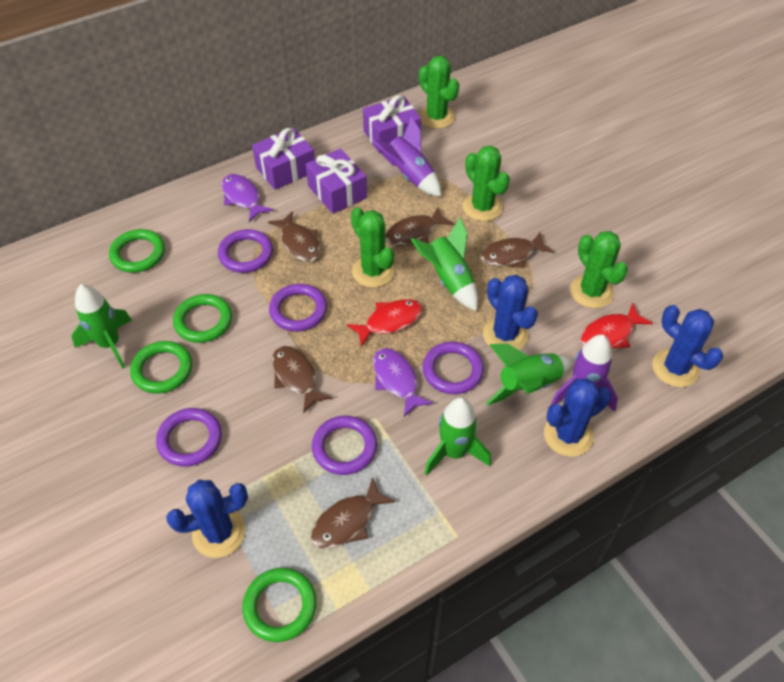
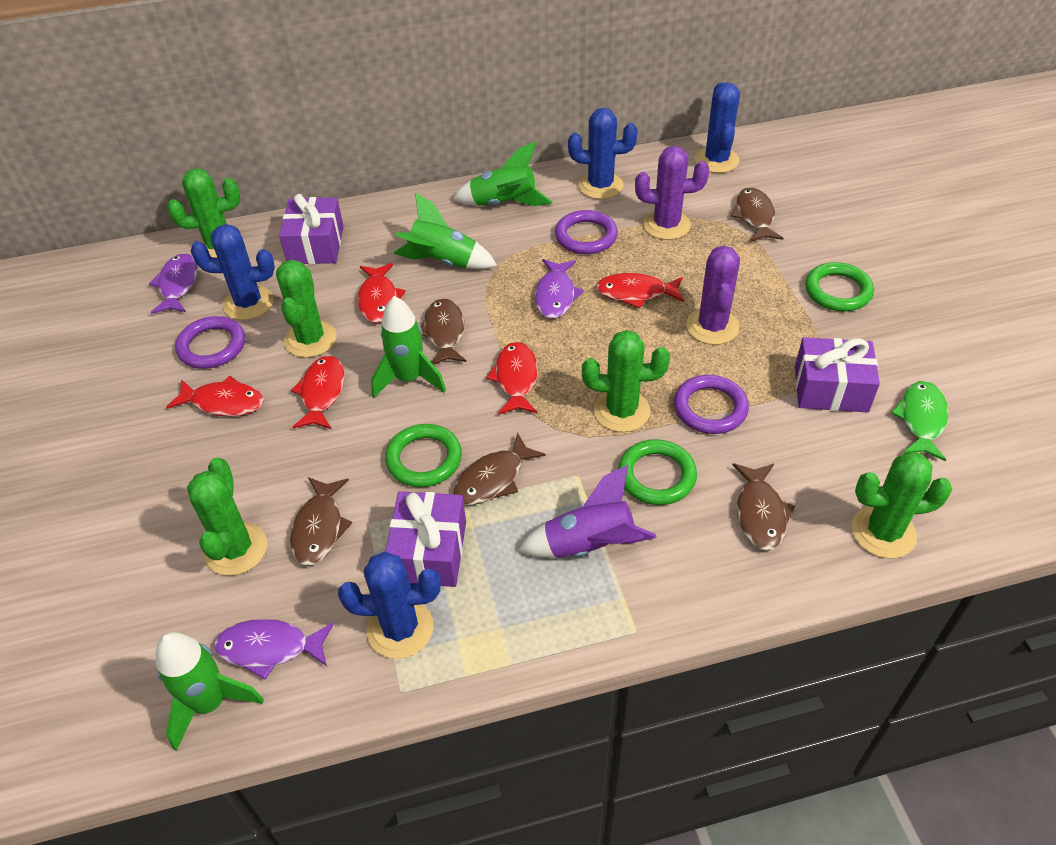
green cactus: [351,207,395,287] [419,56,459,129] [463,146,510,221] [570,231,628,308] = 4 -> [167,168,240,257] [187,458,267,576] [276,260,336,358] [582,330,670,432] [852,451,952,558] = 5
green fish: none = 0 -> [891,381,948,461] = 1
green ring: [109,229,165,273] [130,341,192,394] [173,294,232,343] [242,568,317,642] = 4 -> [385,424,462,487] [618,439,697,505] [805,262,874,311] = 3
purple cactus: none = 0 -> [635,146,709,240] [686,246,740,345] = 2
purple fish: [222,174,273,222] [373,348,433,417] = 2 -> [149,253,198,314] [214,619,334,680] [535,259,584,319] = 3
purple ring: [156,408,222,467] [218,229,273,273] [269,284,327,332] [312,416,377,475] [423,342,484,394] = 5 -> [175,316,245,369] [555,210,618,254] [674,375,749,434] = 3
purple rocket: [373,117,441,197] [551,334,618,412] = 2 -> [519,465,657,558] = 1
red fish: [347,299,423,347] [581,303,653,348] = 2 -> [166,376,264,416] [291,356,345,429] [357,263,406,323] [486,342,538,415] [596,273,684,309] = 5

